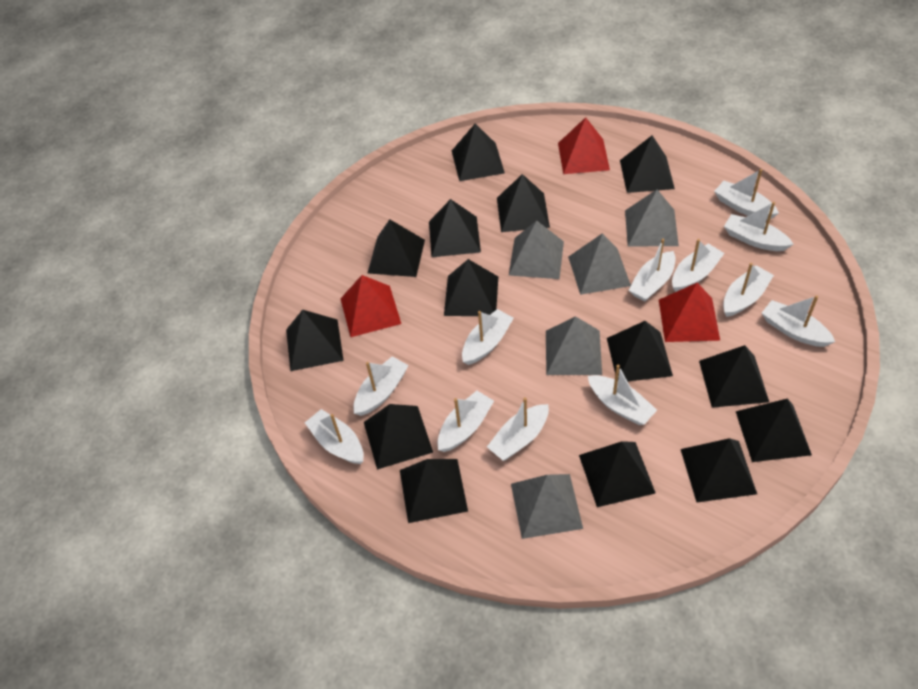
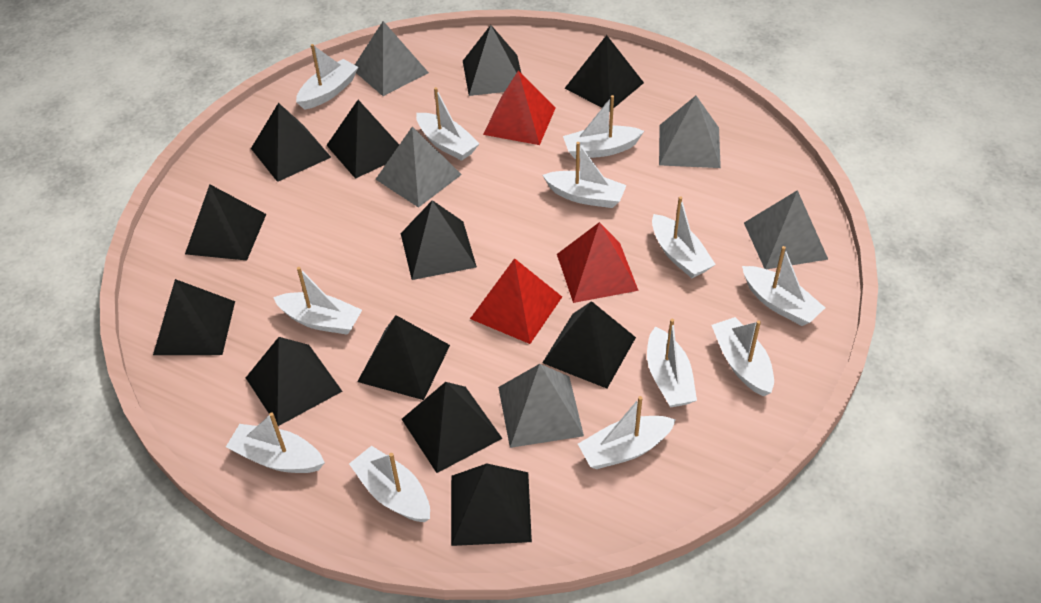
black pyramid: [286,310,344,371] [364,404,433,469] [368,219,425,277] [400,459,468,523] [429,199,481,257] [444,259,498,316] [452,123,505,181] [497,174,550,232] [579,441,656,507] [607,321,673,382] [620,135,675,193] [681,438,757,502] [699,345,769,408] [736,399,812,462] = 14 -> [153,279,235,355] [185,184,266,261] [246,337,342,426] [251,103,331,182] [326,100,399,179] [357,315,450,400] [401,200,477,280] [402,382,503,473] [451,463,532,546] [463,25,522,96] [542,301,636,389] [564,35,644,112] = 12

